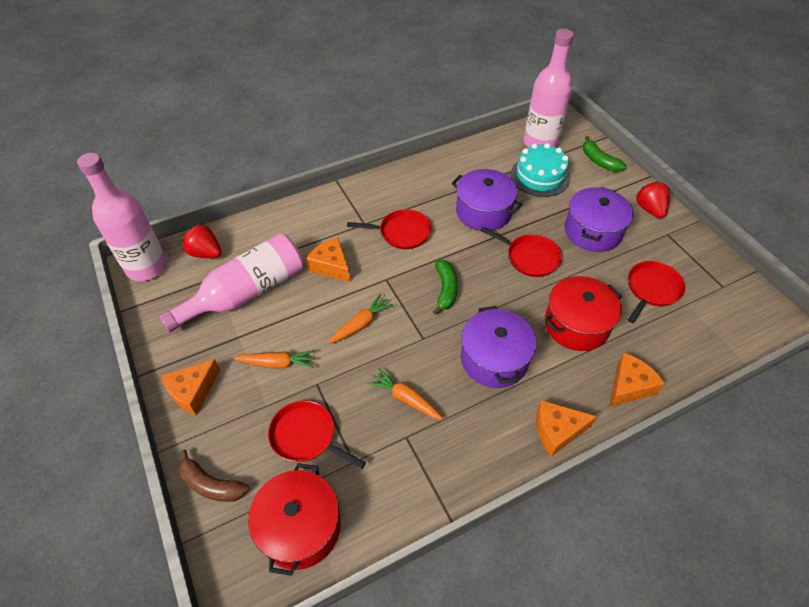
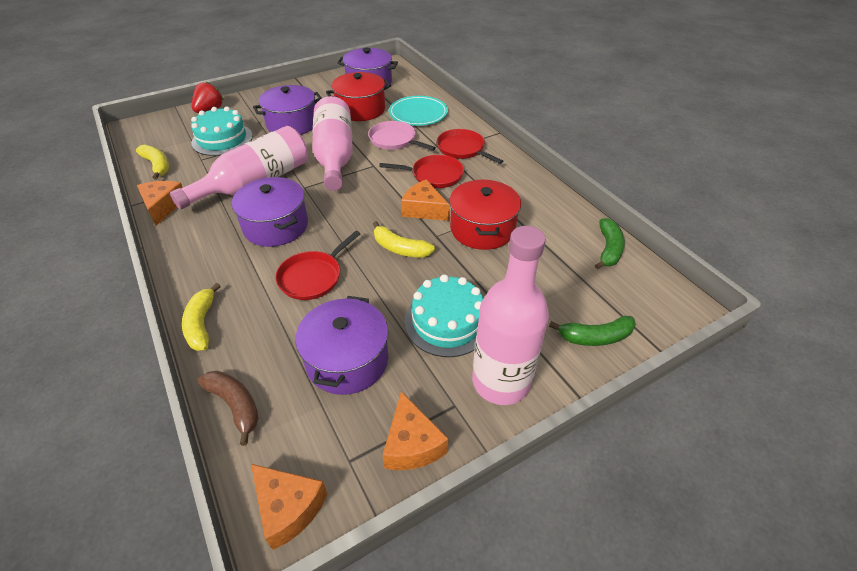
orange carrot: [233,350,316,369] [328,294,394,344] [367,368,443,420] = 3 -> none = 0
pink pan: none = 0 -> [368,121,436,151] = 1
purple pot: [452,169,523,231] [461,306,536,388] [565,187,633,252] = 3 -> [232,177,308,247] [253,85,322,135] [295,296,388,395] [337,48,398,86] = 4
red pan: [268,400,366,469] [347,209,431,249] [480,227,562,277] [628,261,685,323] = 4 -> [275,231,360,300] [379,155,464,188] [437,129,503,164] = 3
red strawberry: [182,224,222,258] [636,181,670,218] = 2 -> [192,81,224,113] = 1
turquoise cake: [511,143,570,197] = 1 -> [191,106,253,156] [405,274,483,357] = 2
turquoise plate: none = 0 -> [389,96,448,126] = 1
yellow banana: none = 0 -> [136,145,169,180] [182,283,221,351] [373,221,435,258] = 3

